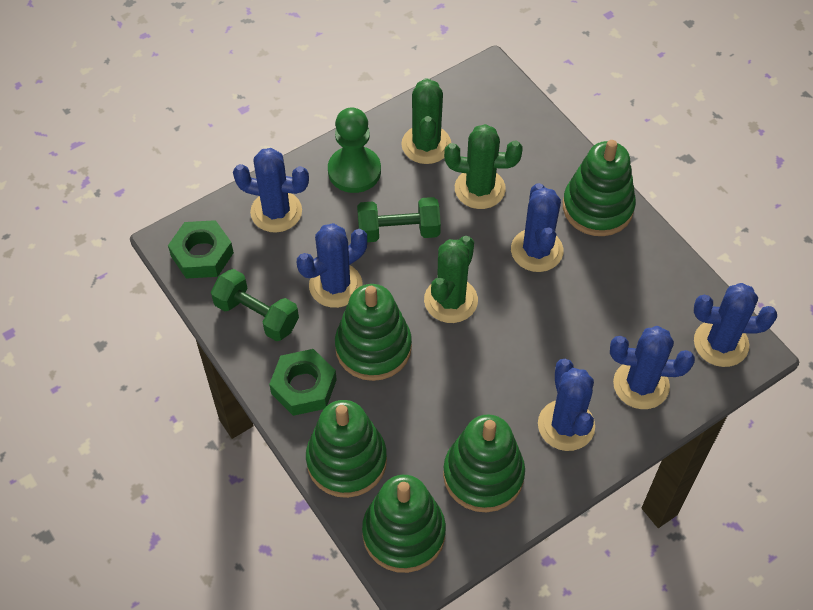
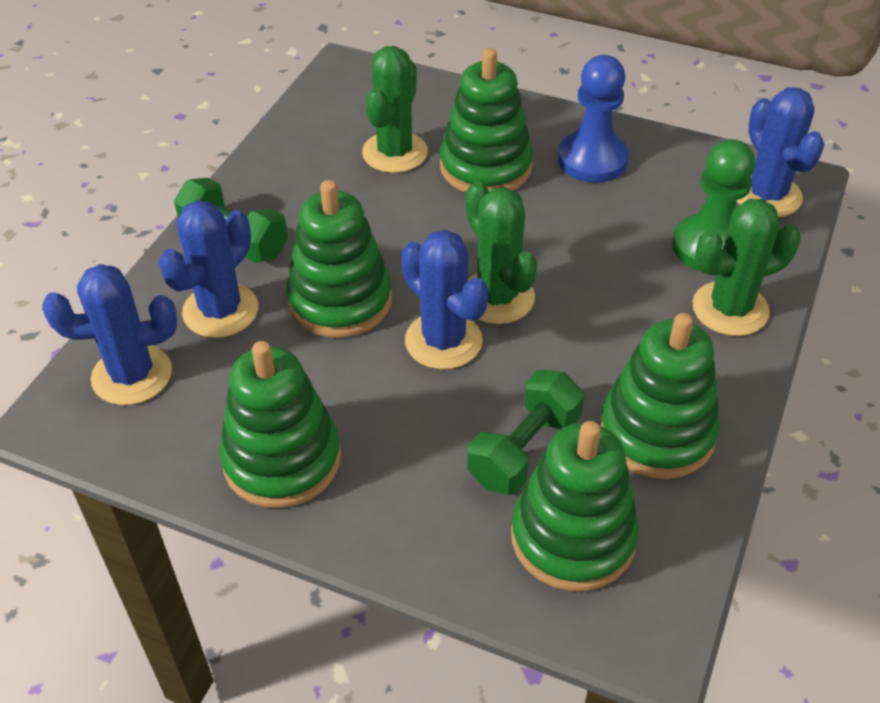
blue cactus: [233,148,309,233] [297,223,367,308] [511,183,563,272] [538,359,595,451] [610,326,695,409] [694,283,777,367] = 6 -> [42,264,177,405] [159,200,258,338] [401,230,489,369] [736,88,825,217] = 4
blue pawn: none = 0 -> [558,55,629,183] = 1
green nut: [168,220,234,279] [269,349,337,416] = 2 -> none = 0

